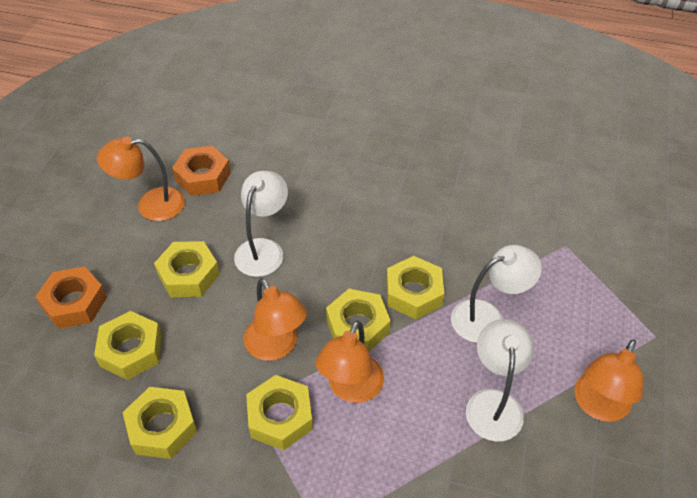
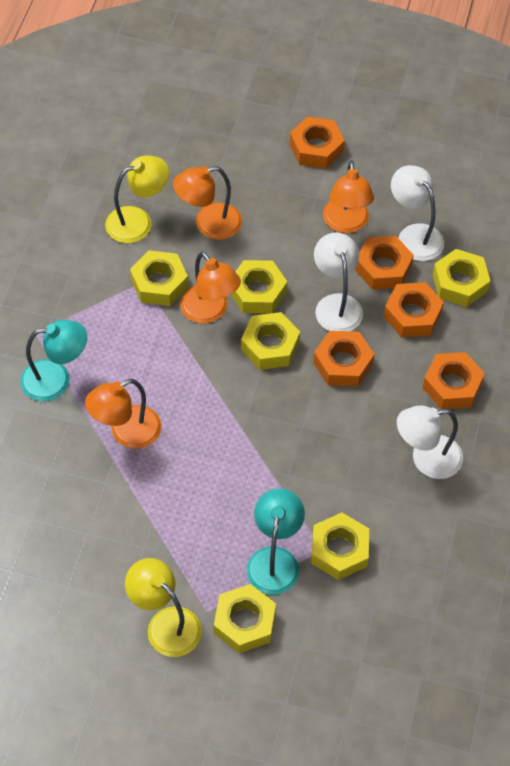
orange nut: [35,266,107,329] [172,145,231,196] = 2 -> [289,116,345,169] [313,331,375,386] [355,236,414,290] [384,282,444,337] [423,352,485,409] = 5
turquoise lamp: none = 0 -> [20,320,87,401] [247,488,305,595] = 2
yellow lamp: none = 0 -> [105,155,169,243] [125,558,202,657] = 2

